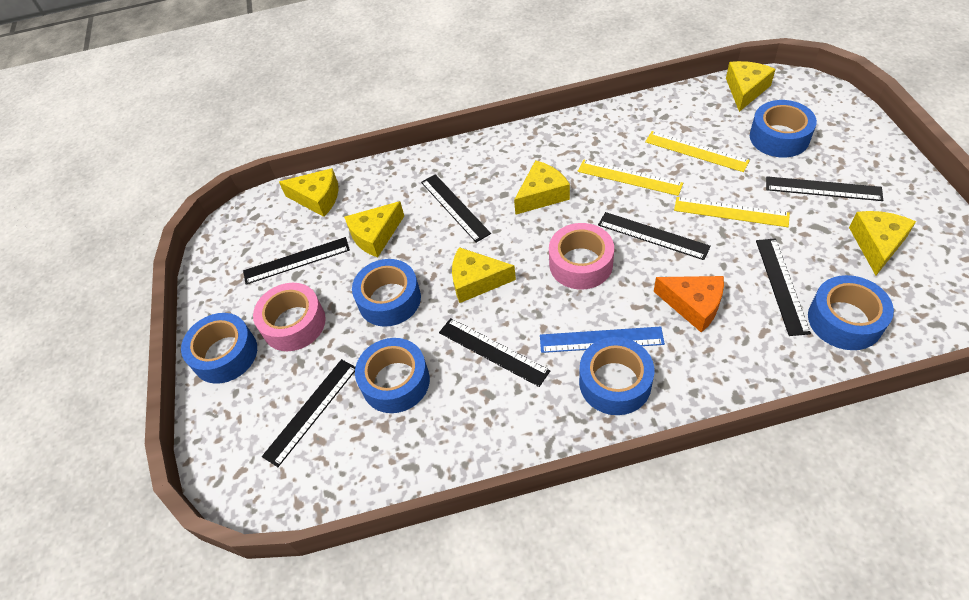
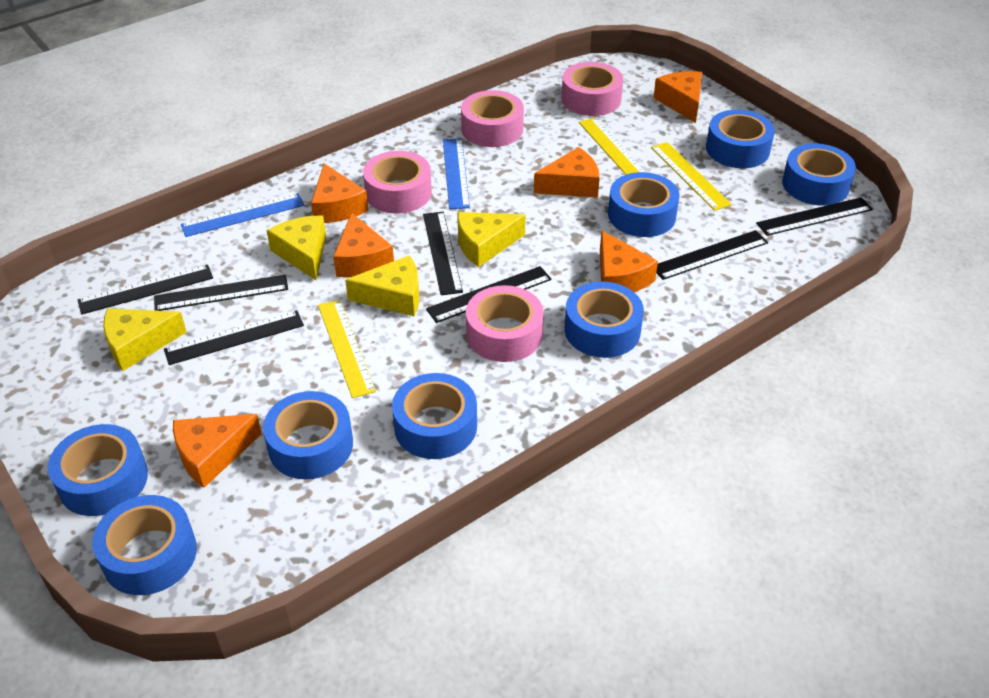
blue ruler: [540,327,665,353] = 1 -> [181,193,304,237] [443,138,470,209] = 2
blue tape: [181,313,257,384] [352,259,421,327] [355,338,430,413] [579,337,654,415] [750,100,817,157] [808,275,894,350] = 6 -> [48,424,148,516] [92,495,197,595] [263,391,353,479] [392,373,477,459] [565,282,644,358] [608,172,680,237] [706,110,775,168] [782,143,856,206] = 8
orange cheese: [654,276,724,333] = 1 -> [173,414,262,488] [311,163,368,223] [333,213,394,277] [534,147,600,197] [600,230,658,292] [653,71,702,123] = 6
pink tape: [253,283,326,351] [549,223,614,290] = 2 -> [363,151,432,214] [461,90,524,147] [466,285,544,362] [562,62,623,116] = 4
yellow cheese: [279,168,339,217] [344,201,404,257] [452,247,516,303] [514,160,570,215] [726,61,776,112] [849,211,916,275] = 6 -> [103,308,187,371] [266,215,326,280] [345,255,420,316] [458,212,526,267] = 4

